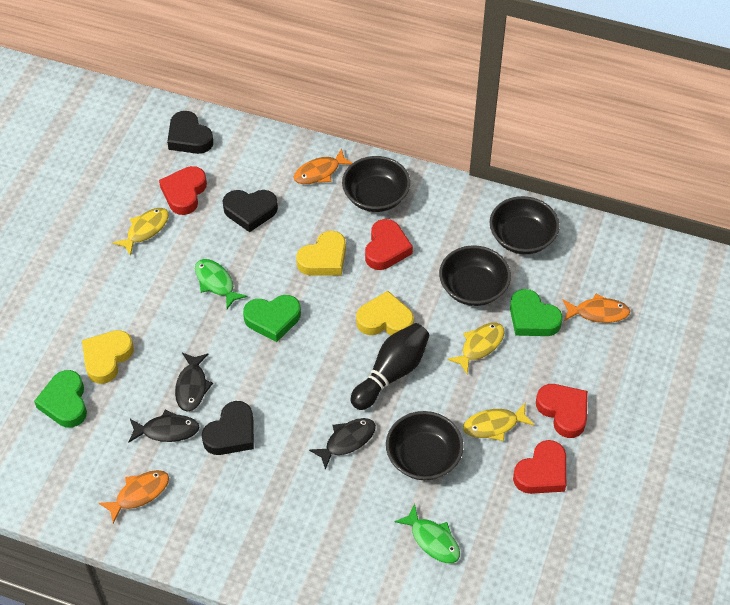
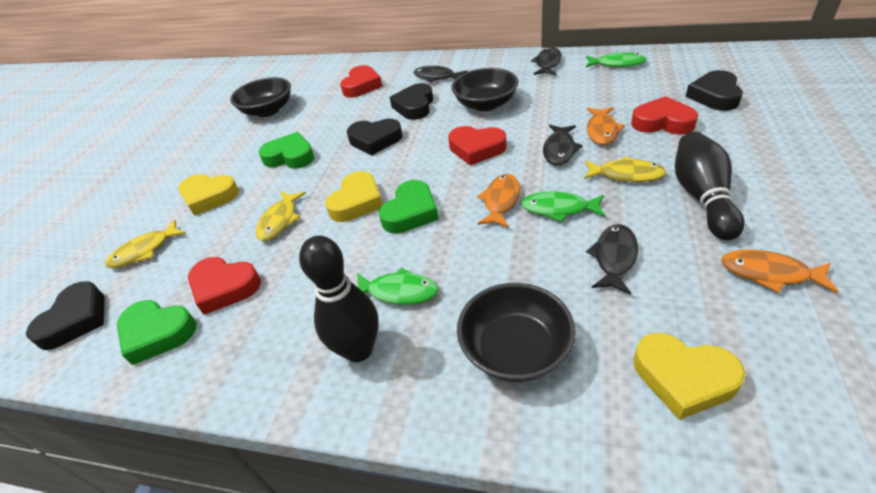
black bowl: [342,156,410,212] [386,411,463,480] [439,245,511,306] [489,196,560,254] = 4 -> [230,77,291,117] [451,68,519,111] [457,283,576,382] = 3
black bowling pin: [351,323,430,410] = 1 -> [299,235,379,362] [675,132,745,240] = 2
black fish: [128,410,200,443] [175,353,213,412] [309,418,376,470] = 3 -> [413,66,468,82] [531,47,562,75] [543,125,583,165] [586,224,638,294] = 4
black heart: [167,111,213,154] [202,401,254,455] [223,190,278,232] = 3 -> [26,281,104,350] [347,119,402,155] [390,83,433,120] [685,70,743,111] = 4
green fish: [195,259,248,309] [395,504,460,563] = 2 -> [357,267,439,305] [521,191,605,222] [586,52,647,67] = 3

